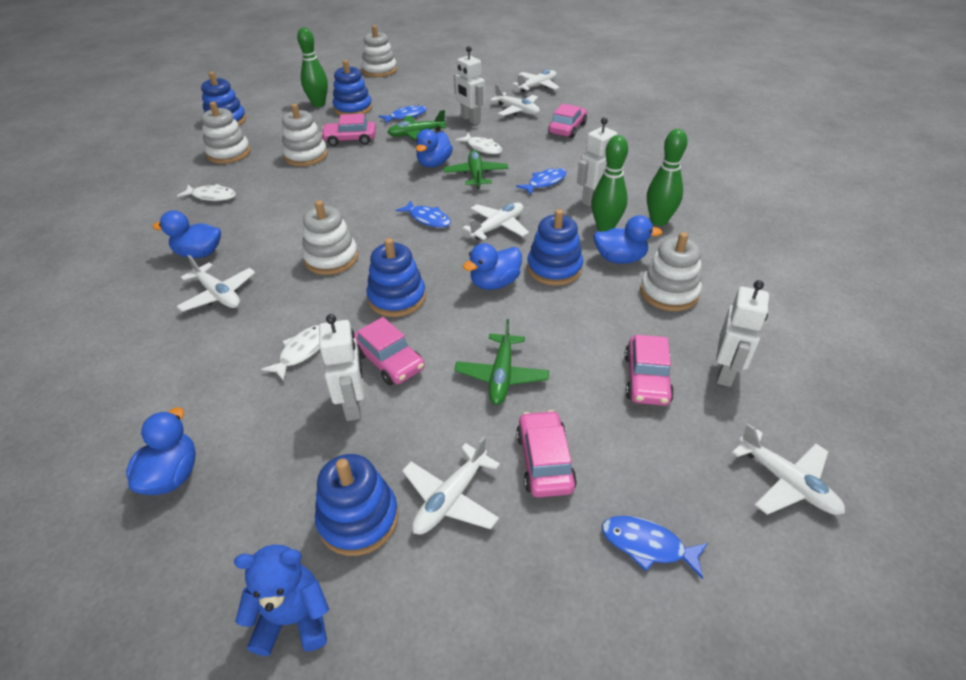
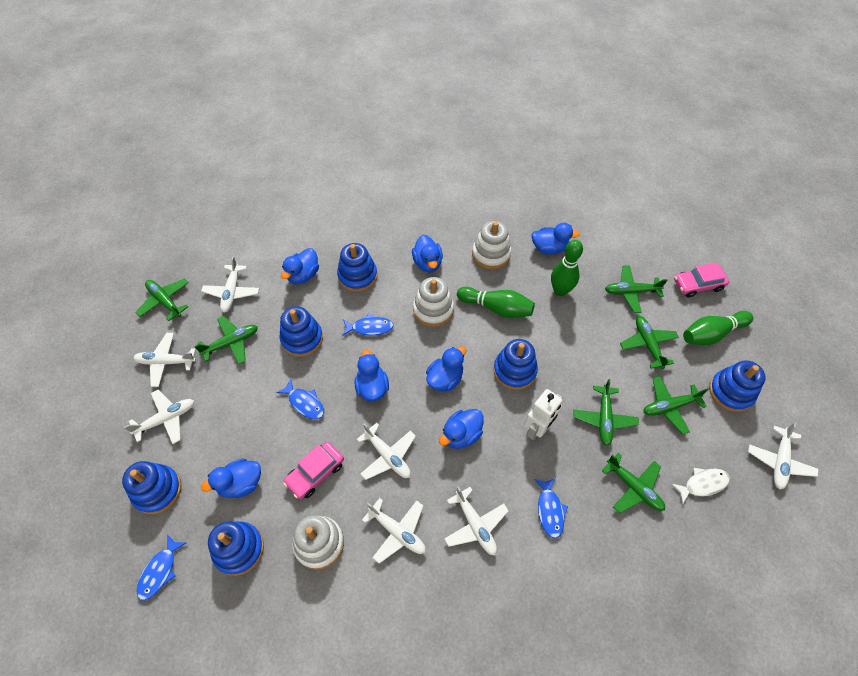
blue duck: [126,407,196,495] [153,210,221,258] [416,129,453,167] [463,243,522,290] [594,215,662,264] = 5 -> [201,459,261,498] [281,248,319,284] [355,350,389,401] [412,235,443,272] [426,346,466,391] [439,409,484,449] [531,223,580,255] = 7
blue stacking toy: [201,72,247,125] [315,454,399,556] [333,60,372,115] [366,238,426,317] [527,209,583,286] = 5 -> [122,461,182,514] [208,521,264,576] [279,306,323,357] [337,243,377,292] [493,339,538,390] [709,360,766,412] = 6
blue teddy bear: [234,545,329,656] = 1 -> none = 0
green plane: [387,110,446,141] [444,150,508,189] [454,319,549,405] = 3 -> [135,278,189,321] [194,316,258,365] [573,379,639,446] [602,453,665,514] [605,265,668,313] [620,316,679,369] [643,376,708,435] = 7
pink car: [321,114,376,146] [354,317,425,385] [516,410,577,498] [548,104,587,138] [624,335,674,406] = 5 -> [283,442,344,499] [674,262,729,298] = 2
white fish: [177,184,236,201] [261,325,320,382] [455,133,502,154] = 3 -> [671,468,730,505] = 1
white plane: [176,255,255,312] [402,436,500,535] [463,202,529,240] [490,84,540,116] [512,70,560,93] [732,424,845,515] = 6 -> [124,390,194,444] [133,333,196,387] [201,256,259,312] [357,423,416,480] [362,498,426,564] [444,486,508,555] [748,422,818,489] = 7
white robot: [319,314,365,421] [454,46,485,125] [577,117,618,206] [716,280,769,387] = 4 -> [524,389,563,441] = 1
white stacking toy: [201,102,251,164] [282,104,327,166] [302,200,358,275] [362,25,397,77] [640,232,702,311] = 5 -> [292,516,344,570] [413,277,454,327] [472,221,511,270] = 3

